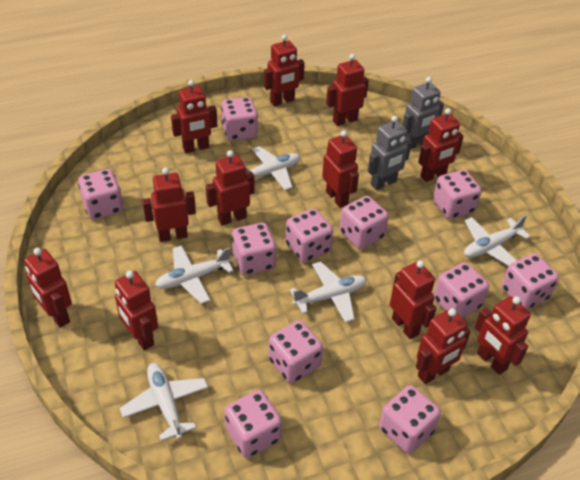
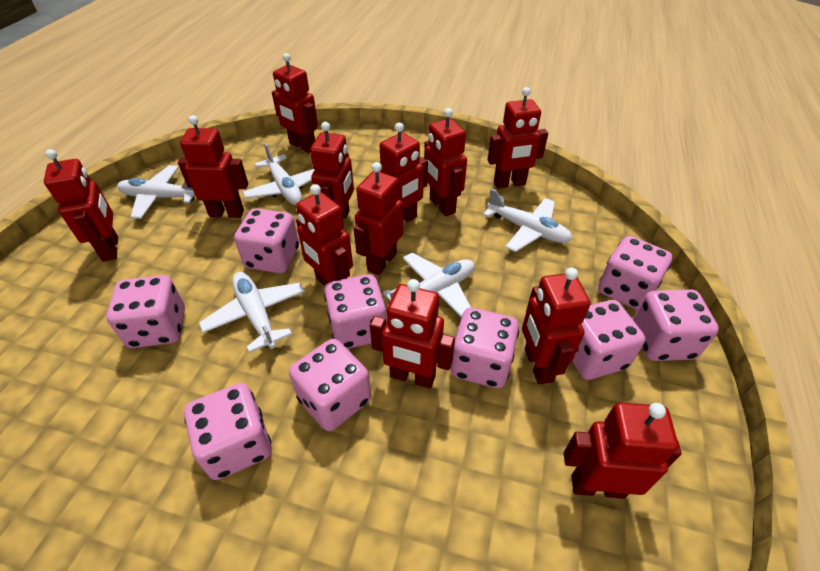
grey robot: [368,116,412,190] [402,77,444,150] = 2 -> none = 0
pink dice: [78,169,123,220] [221,97,258,141] [224,390,282,458] [232,223,276,275] [268,320,323,383] [285,208,333,263] [340,196,389,249] [379,385,441,454] [433,170,482,219] [434,262,489,318] [502,253,559,310] = 11 -> [106,275,185,348] [184,383,272,480] [234,209,299,273] [289,339,371,431] [324,274,387,349] [451,308,519,388] [572,300,645,380] [598,236,673,310] [633,289,719,361] = 9

